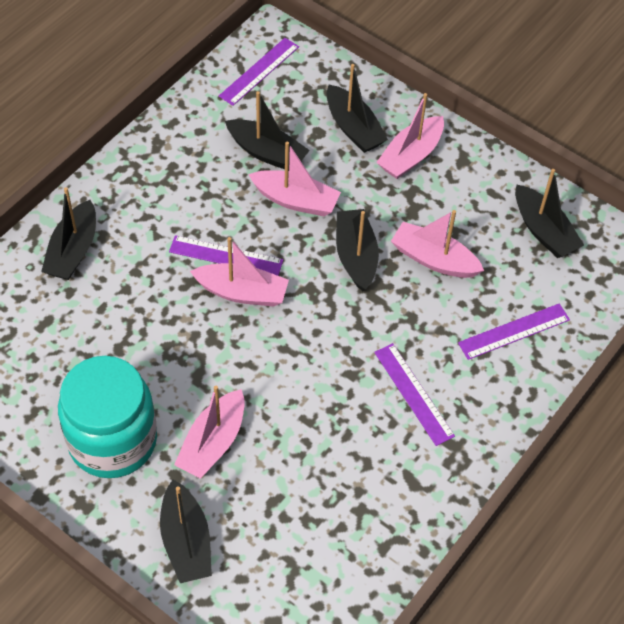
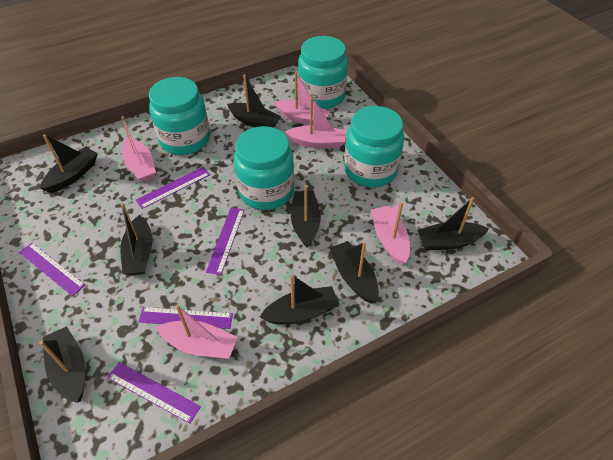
black boat: [41,187,96,280] [160,480,212,583] [225,91,310,169] [327,64,388,153] [336,209,379,292] [515,169,584,258] = 6 -> [39,326,85,403] [40,134,98,193] [120,203,153,275] [227,75,281,128] [260,275,340,324] [291,185,321,247] [330,241,379,303] [418,197,489,250] = 8
purple ruler: [169,235,283,276] [219,38,299,106] [374,343,455,446] [458,303,570,360] = 4 -> [19,243,85,296] [107,362,201,424] [136,167,210,209] [138,307,233,329] [206,208,245,275] = 5
turquoise jar: [58,356,157,478] = 1 -> [149,77,210,155] [234,126,294,210] [298,36,348,109] [344,106,404,187] = 4

